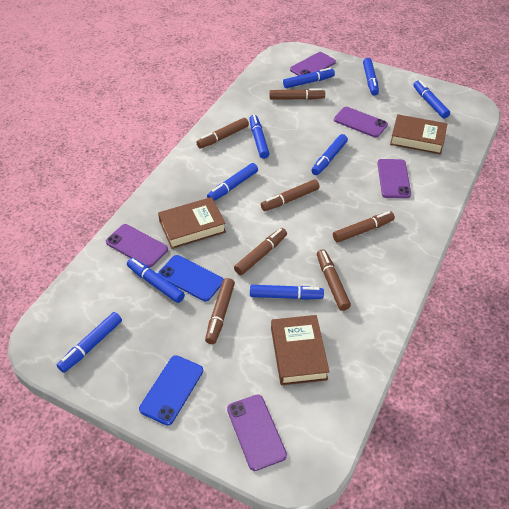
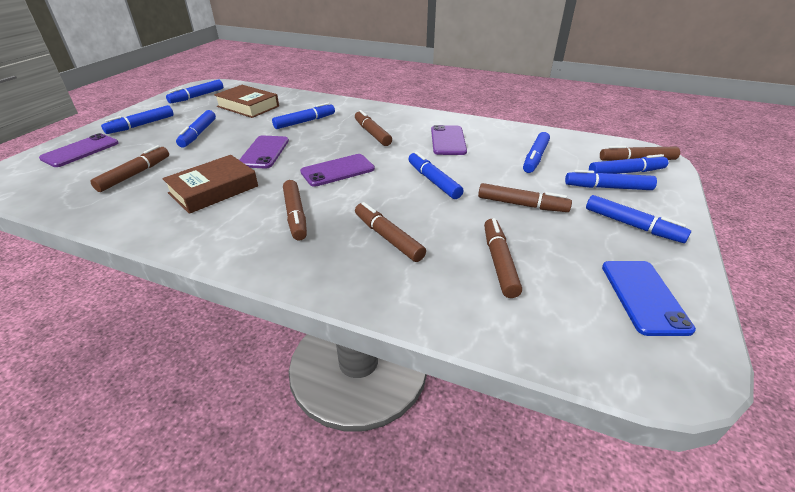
blue phone: [139,355,203,425] [158,255,224,301] = 2 -> [602,261,696,336] = 1
brown book: [158,197,226,249] [271,315,330,385] [390,114,447,154] = 3 -> [162,155,258,214] [214,85,279,118] = 2
purple phone: [106,224,168,267] [227,394,287,471] [290,52,336,76] [334,107,388,137] [377,159,411,198] = 5 -> [39,133,119,167] [239,136,289,169] [300,154,375,187] [431,125,467,155] = 4

